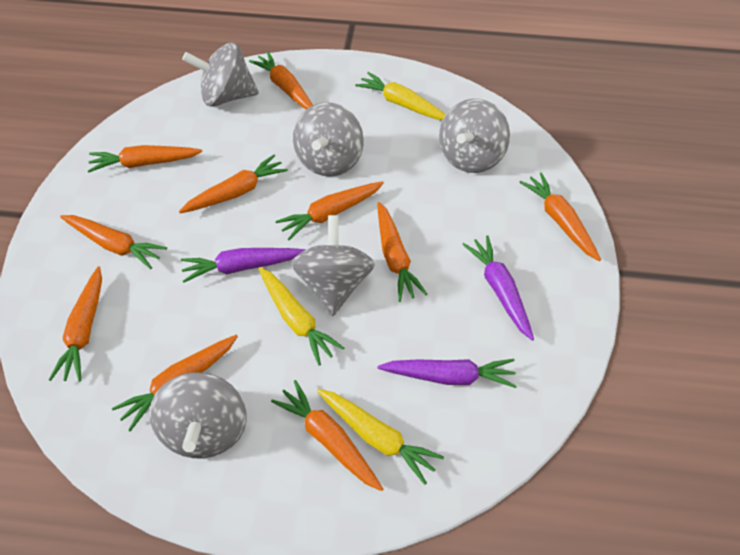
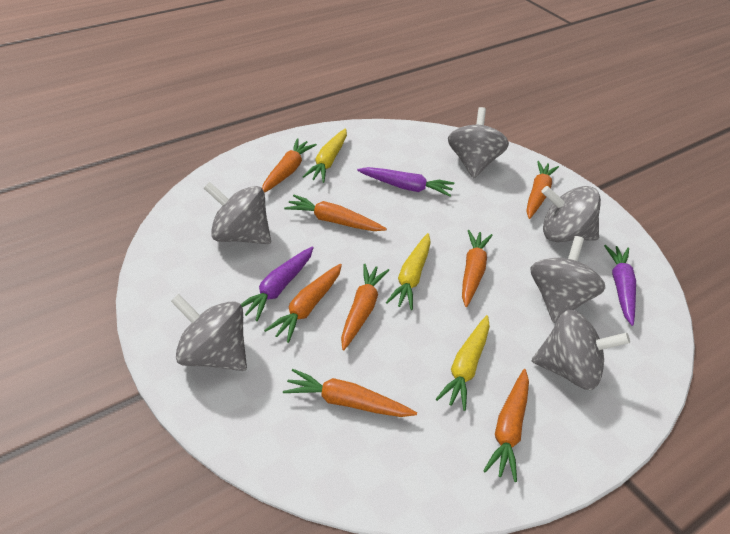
grey spinning top: [149,372,247,458] [182,43,259,107] [291,215,375,316] [293,102,364,177] [439,99,510,173] = 5 -> [171,294,247,371] [204,182,271,244] [448,107,509,178] [530,236,606,323] [532,309,630,390] [541,186,601,242] = 6
orange carrot: [49,266,102,382] [60,215,167,269] [88,145,202,172] [112,335,238,431] [179,154,288,213] [249,52,313,109] [271,380,383,491] [275,181,384,240] [377,202,427,302] [520,172,601,261] = 10 -> [262,138,317,193] [264,264,342,343] [283,369,417,417] [284,195,387,231] [341,264,389,350] [462,230,493,307] [483,369,529,482] [526,161,559,219] = 8

